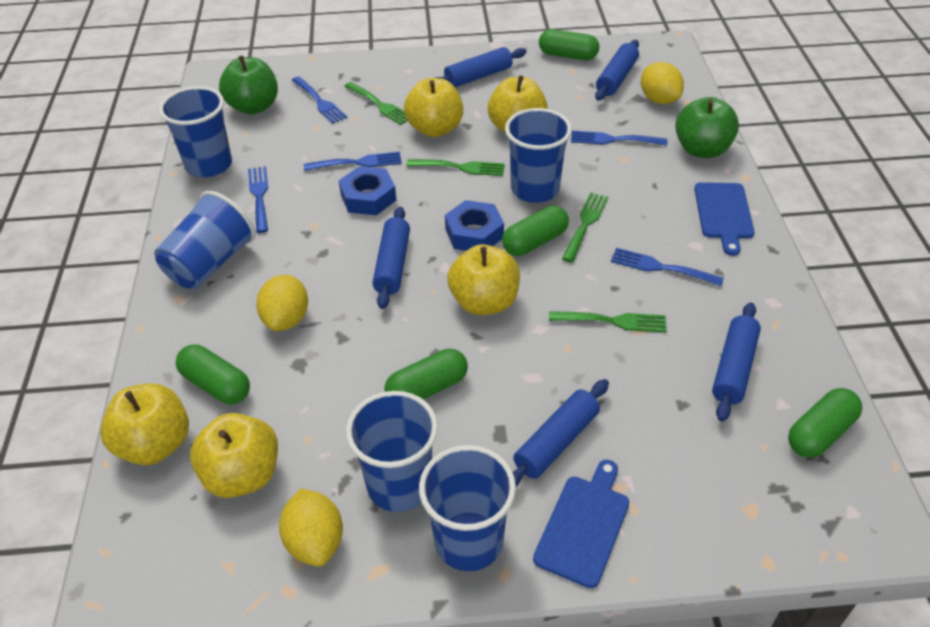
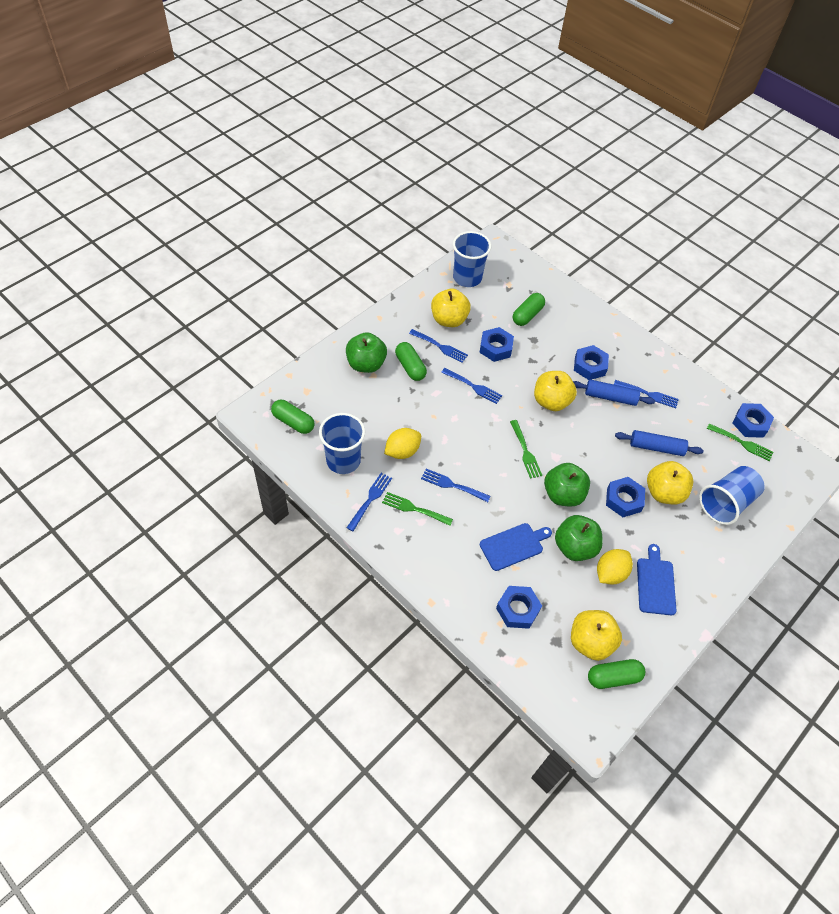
blue cup: [154,191,256,289] [159,86,232,178] [346,391,438,512] [419,445,516,571] [505,108,572,203] = 5 -> [319,413,365,474] [453,231,491,287] [699,466,765,525] = 3
blue nut: [339,166,396,215] [445,200,504,251] = 2 -> [479,327,514,362] [496,586,542,629] [574,345,609,380] [606,477,645,517] [732,403,774,438] = 5
blue rolling pin: [372,207,410,309] [435,47,526,87] [513,379,609,487] [595,40,639,101] [712,302,761,422] = 5 -> [573,379,655,406] [615,430,704,456] = 2
green apple: [219,55,278,115] [675,97,739,158] = 2 -> [346,332,387,373] [544,463,590,507] [555,515,603,561] = 3
green capsule: [176,345,250,404] [385,349,468,399] [502,205,569,256] [539,29,600,60] [788,388,862,458] = 5 -> [271,400,315,434] [395,342,427,381] [513,293,545,326] [588,659,645,689] = 4
green fork: [344,82,408,125] [406,159,505,176] [549,311,667,333] [562,193,608,262] = 4 -> [382,492,453,526] [510,420,542,479] [707,423,773,461] = 3
yellow apple: [100,383,189,465] [190,413,278,498] [404,78,463,137] [447,244,520,315] [488,75,548,133] = 5 -> [431,289,471,327] [534,371,577,411] [571,610,622,661] [647,461,693,505] = 4
yellow lemon: [256,275,308,331] [279,489,343,567] [641,62,684,104] = 3 -> [384,428,421,459] [597,549,633,584] = 2

